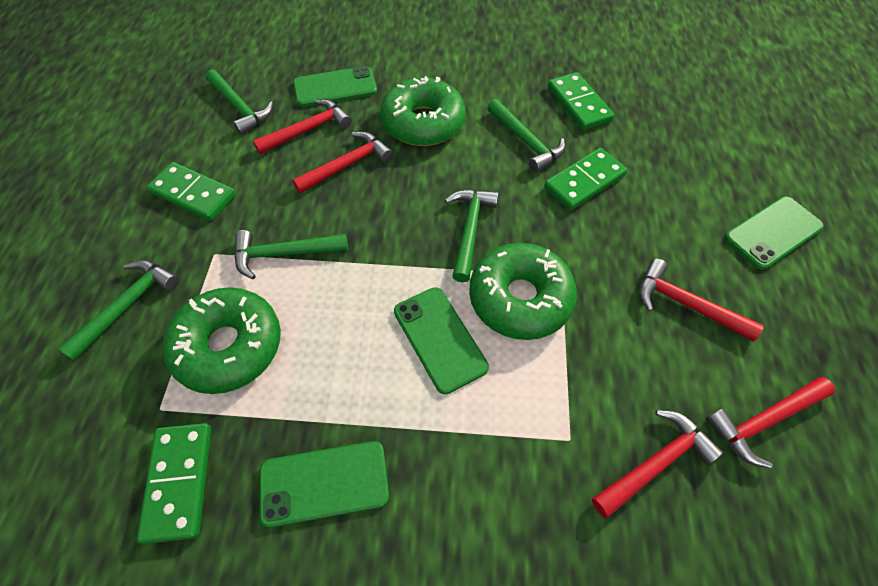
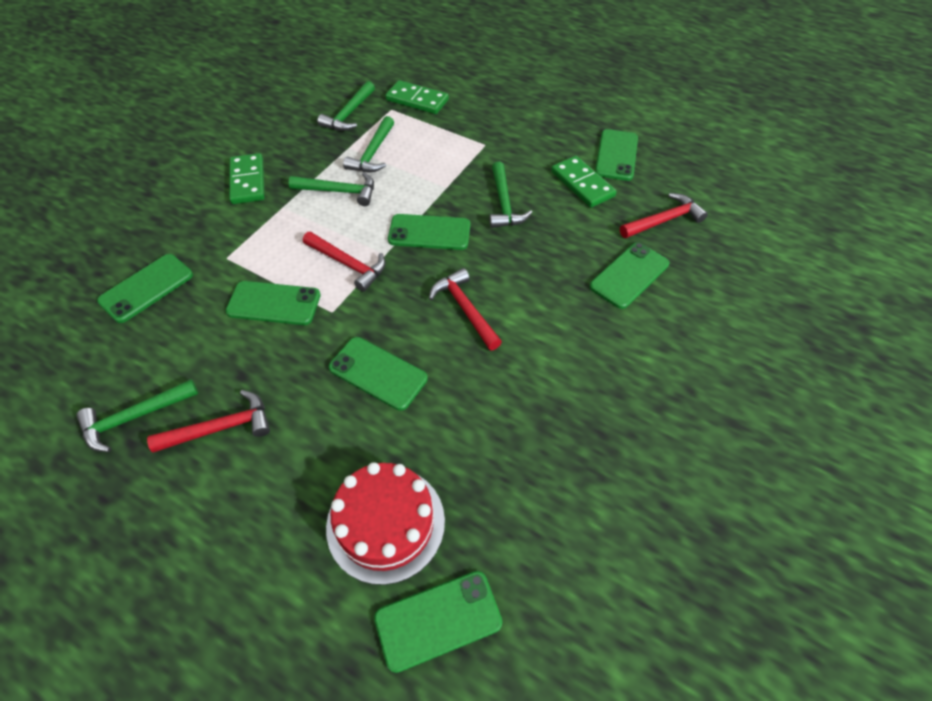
green domino: [137,423,211,544] [147,162,236,221] [544,148,627,210] [548,72,614,130] = 4 -> [229,153,265,204] [385,80,449,114] [551,156,617,208] = 3
green donut: [163,287,281,394] [380,76,466,146] [469,243,577,340] = 3 -> none = 0
green phone: [260,441,389,527] [293,66,377,107] [394,287,489,394] [725,197,824,270] = 4 -> [97,254,193,323] [226,281,321,325] [329,337,428,411] [374,571,502,673] [388,214,470,250] [590,242,669,309] [595,129,638,181] = 7
red cake: none = 0 -> [326,462,445,585] = 1
red hammer: [253,99,352,155] [292,131,393,194] [592,410,723,518] [639,259,764,341] [706,377,835,469] = 5 -> [147,390,270,453] [303,232,386,292] [429,268,502,350] [620,193,708,238] = 4

